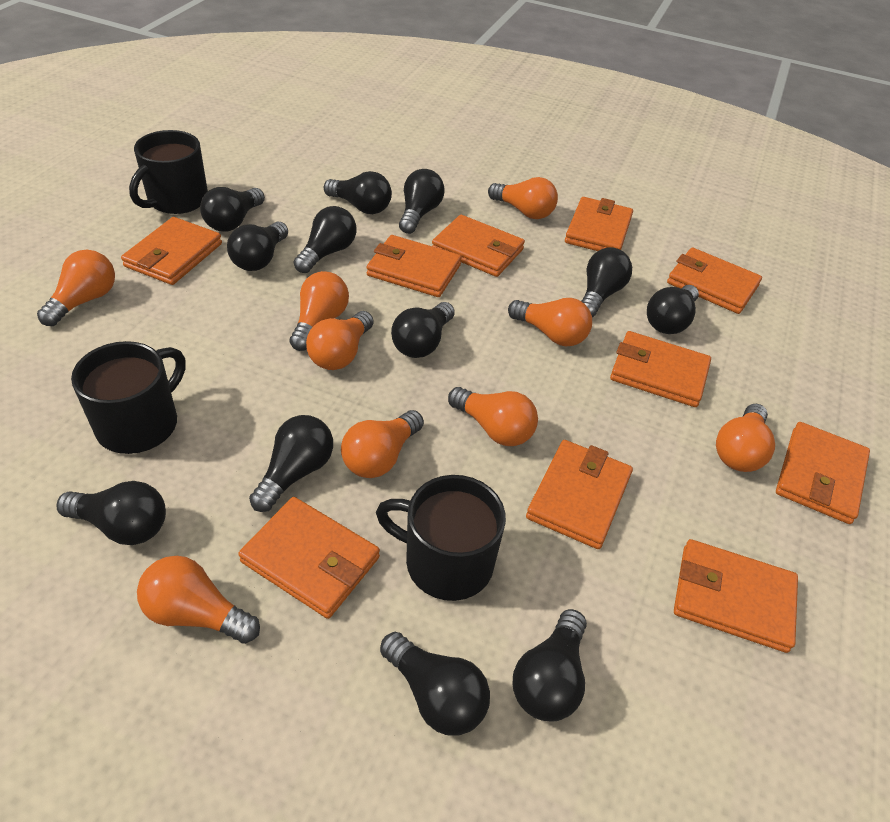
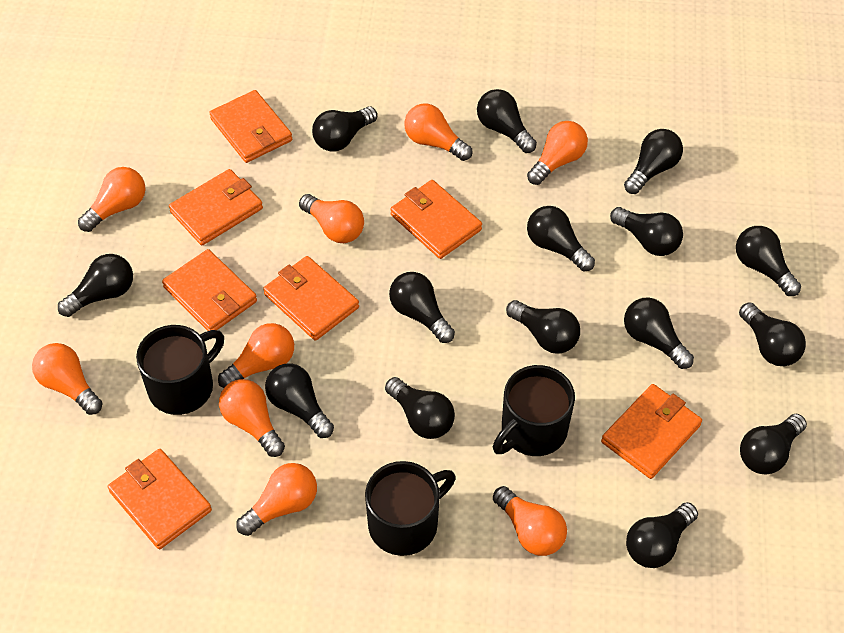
black light bulb: [56,481,166,545] [200,187,265,232] [227,222,288,271] [249,415,333,512] [294,206,356,273] [324,171,392,214] [380,632,490,736] [391,302,455,358] [399,169,444,234] [513,609,587,722] [581,247,632,317] [647,285,699,334] = 12 -> [58,254,133,317] [265,363,334,438] [312,106,377,152] [385,377,455,439] [389,272,455,343] [477,89,537,153] [506,300,580,354] [527,206,595,271] [610,207,683,256] [624,129,683,194] [624,297,694,369] [626,502,698,568] [736,226,801,296] [739,302,806,366] [740,414,807,474] = 15
orange wallet: [121,217,222,285] [238,497,380,619] [366,235,462,297] [432,215,525,277] [526,440,633,549] [565,197,633,251] [610,331,711,407] [667,247,762,314] [674,539,798,653] [776,422,870,524] = 10 -> [108,449,212,549] [162,249,257,331] [169,169,263,245] [210,90,292,163] [263,256,359,341] [391,180,482,259] [601,384,702,479] = 7

